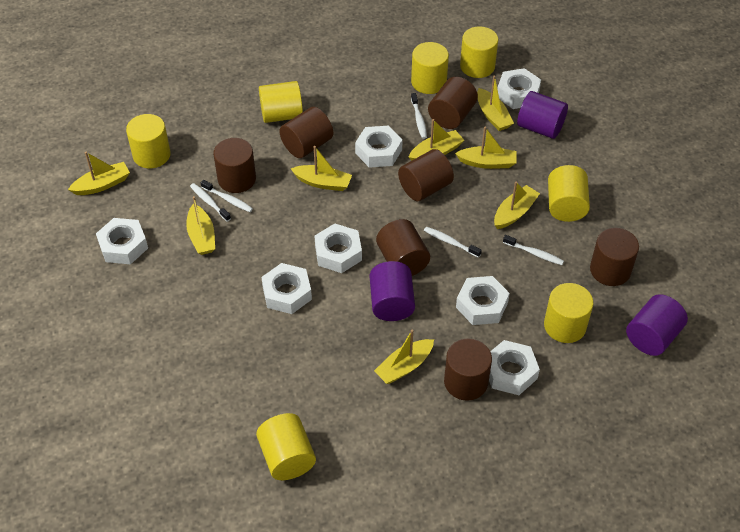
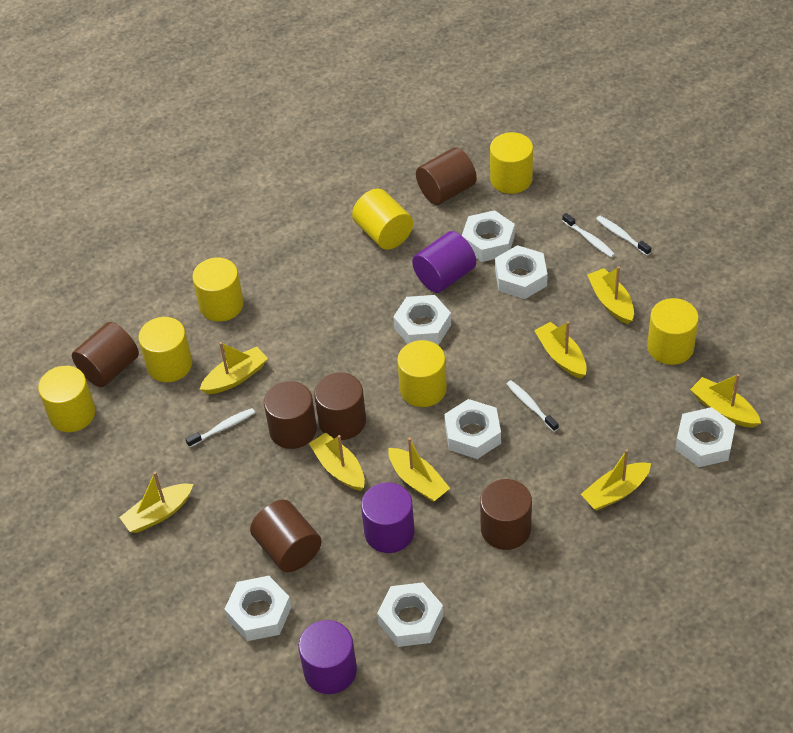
brown cylinder: [213,138,256,193] [279,107,333,158] [376,219,430,276] [398,149,454,201] [428,77,478,129] [444,339,492,401] [590,228,639,286] = 7 -> [72,322,139,387] [250,500,321,572] [264,381,317,449] [314,372,366,440] [416,147,477,205] [480,479,532,550] = 6
white toothbrush: [190,183,231,222] [201,180,253,212] [411,93,427,139] [424,227,482,258] [503,235,564,265] = 5 -> [186,408,255,447] [507,380,559,432] [562,213,615,258] [596,216,651,256] = 4

